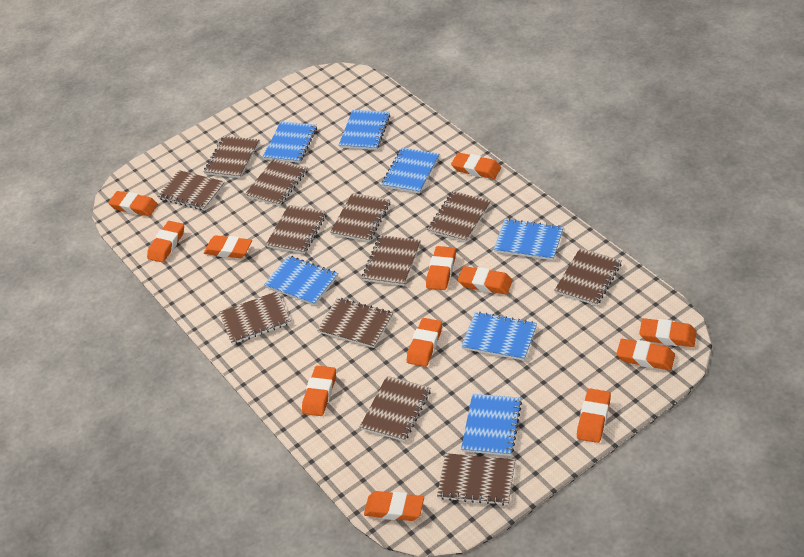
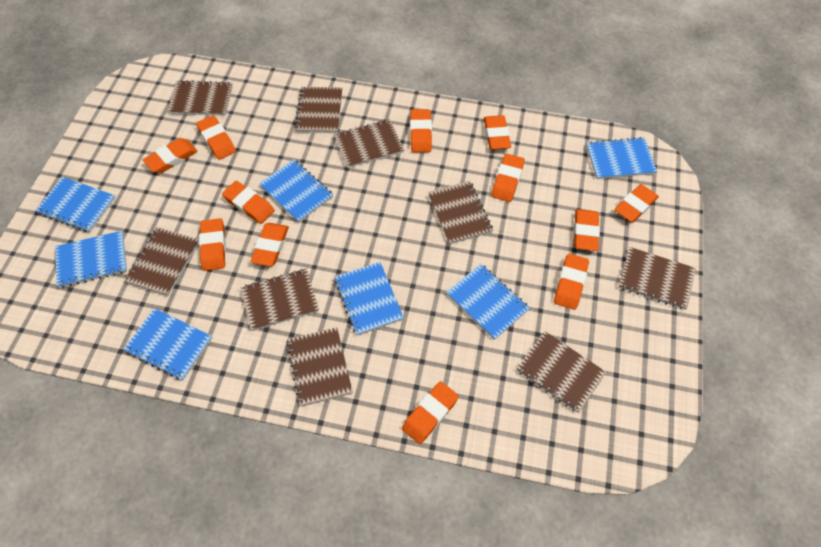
brown notebook: [158,170,225,210] [203,136,260,178] [219,291,291,345] [245,159,308,206] [266,205,327,254] [317,298,393,348] [330,193,390,242] [360,376,431,442] [362,235,421,286] [427,191,491,242] [437,453,515,506] [554,248,622,306] = 12 -> [124,227,199,296] [167,80,233,116] [241,269,319,331] [286,327,353,407] [294,87,342,133] [334,119,404,168] [428,181,493,245] [517,331,606,413] [618,247,696,310] = 9

